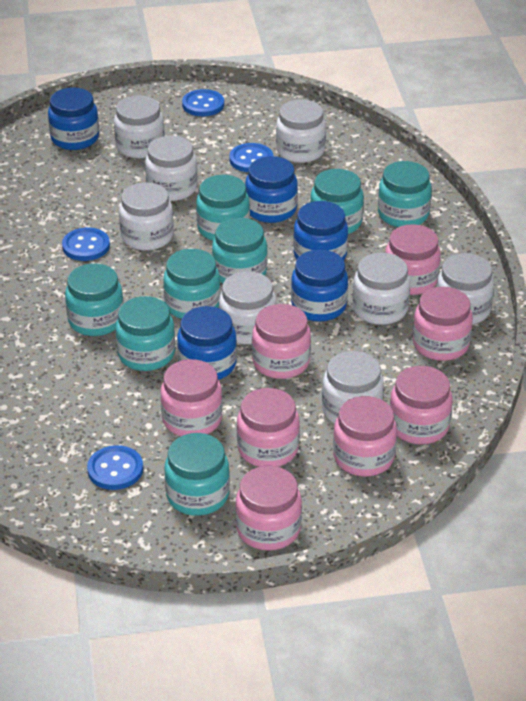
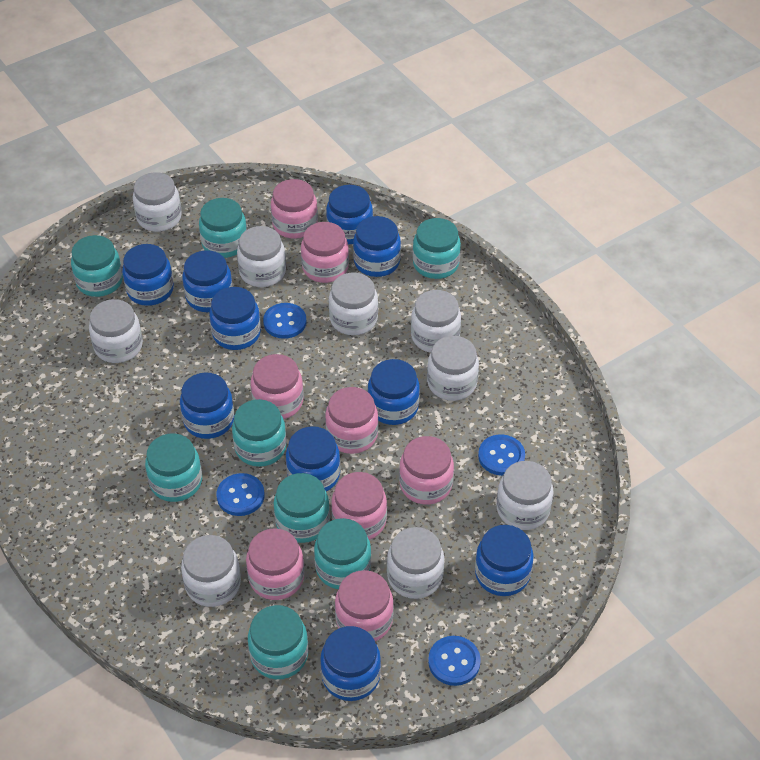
blue jar: [48,88,99,150] [177,306,237,380] [245,156,298,223] [291,249,348,322] [293,201,348,260] = 5 -> [122,244,174,306] [180,372,234,439] [182,250,233,312] [209,287,261,350] [286,426,340,491] [320,626,381,701] [326,185,373,244] [353,216,401,277] [368,359,420,425] [475,525,534,596] = 10
white jar: [114,95,165,158] [119,182,174,251] [145,136,197,201] [219,271,276,345] [276,99,326,163] [322,351,384,424] [352,253,410,325] [436,253,494,325] = 8 -> [89,299,143,363] [133,172,182,232] [181,535,241,607] [237,226,286,287] [329,273,378,335] [387,527,444,599] [411,290,461,353] [427,336,479,401] [497,461,554,530] = 9

